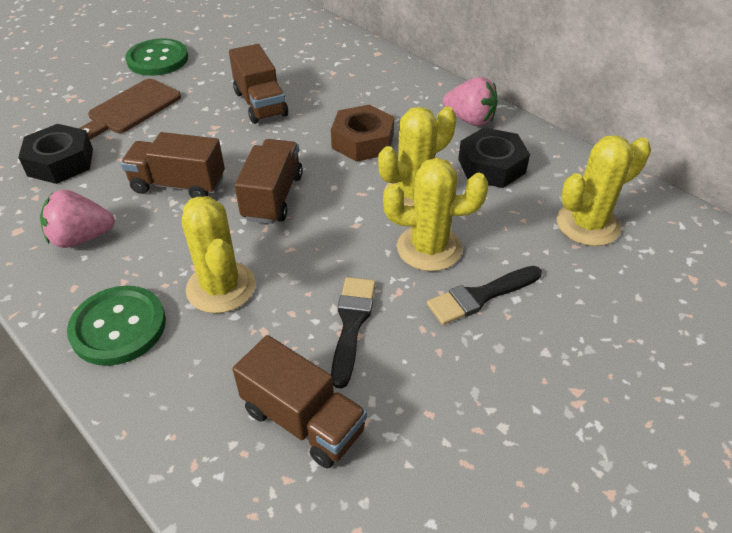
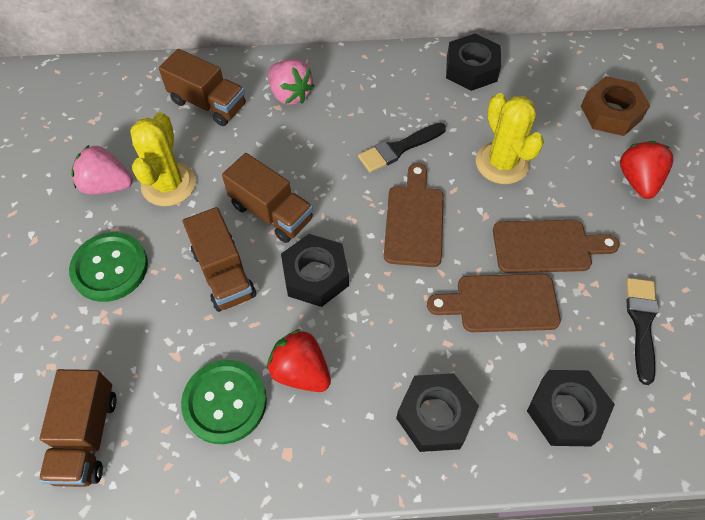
black nut: [18,124,93,184] [458,127,530,188] = 2 -> [281,234,349,307] [396,373,479,452] [446,34,501,91] [527,370,615,446] = 4
brown cutting board: [79,79,181,139] = 1 -> [384,163,444,267] [427,274,561,332] [493,220,620,273] = 3
red strawberry: none = 0 -> [267,329,331,392] [620,141,673,199] = 2
yellow cactus: [182,196,255,313] [378,106,457,206] [383,158,488,271] [557,135,651,246] = 4 -> [130,113,196,206] [476,93,544,184] = 2

